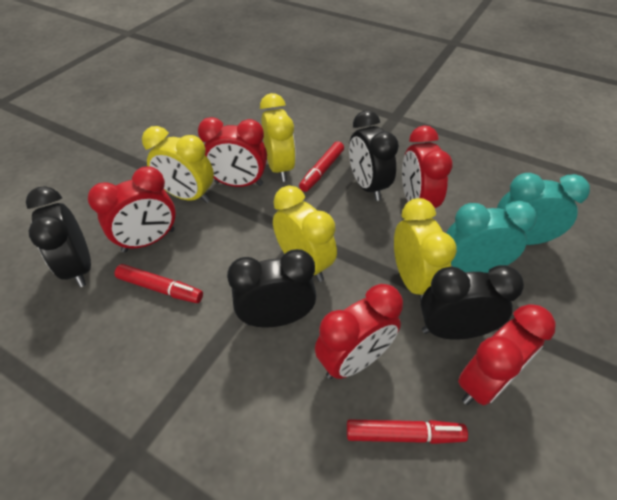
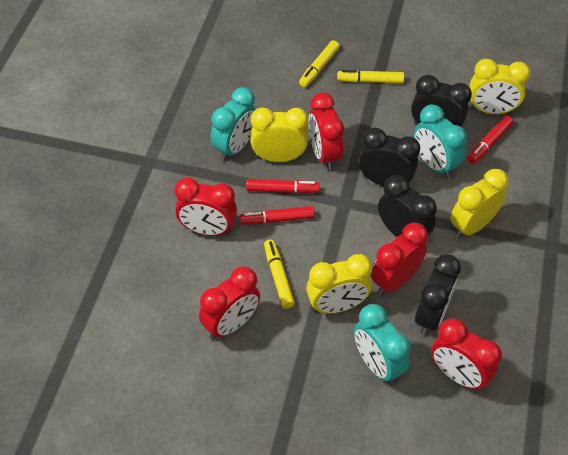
turquoise clock: [446,201,537,273] [497,173,590,245] = 2 -> [210,87,256,161] [354,304,411,385] [414,104,467,179] = 3
yellow marker: none = 0 -> [264,240,295,309] [299,40,340,87] [337,70,404,83] = 3

